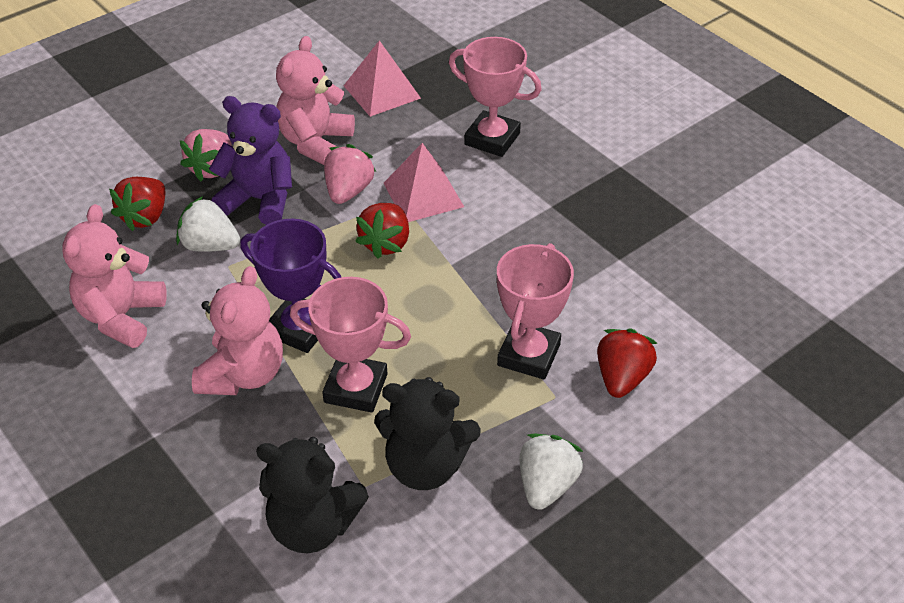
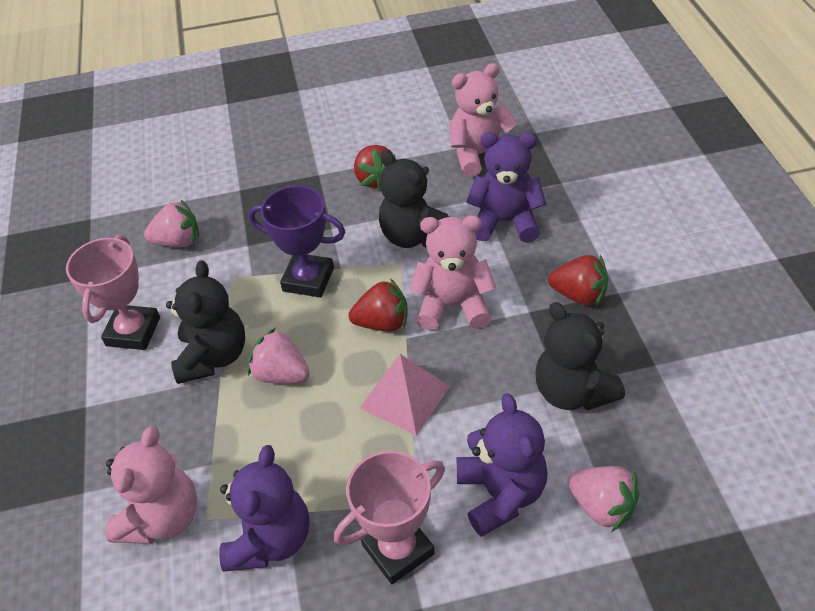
black teddy bear: [256,437,369,553] [374,377,481,490] = 2 -> [166,261,245,384] [379,150,449,248] [535,302,625,411] = 3
pink pyramid: [344,40,421,117] [384,143,464,222] = 2 -> [360,354,450,436] = 1
pink strawberry: [180,129,232,181] [324,144,376,204] = 2 -> [144,200,199,247] [248,328,310,384] [567,466,639,532] = 3
pink trophy: [290,277,411,413] [449,37,542,157] [497,243,574,380] = 3 -> [66,235,160,350] [334,451,445,584] = 2
purple teddy bear: [209,96,292,225] = 1 -> [219,445,309,571] [457,393,548,537] [466,132,546,243] = 3
white strawberry: [176,196,240,252] [519,434,583,510] = 2 -> none = 0

